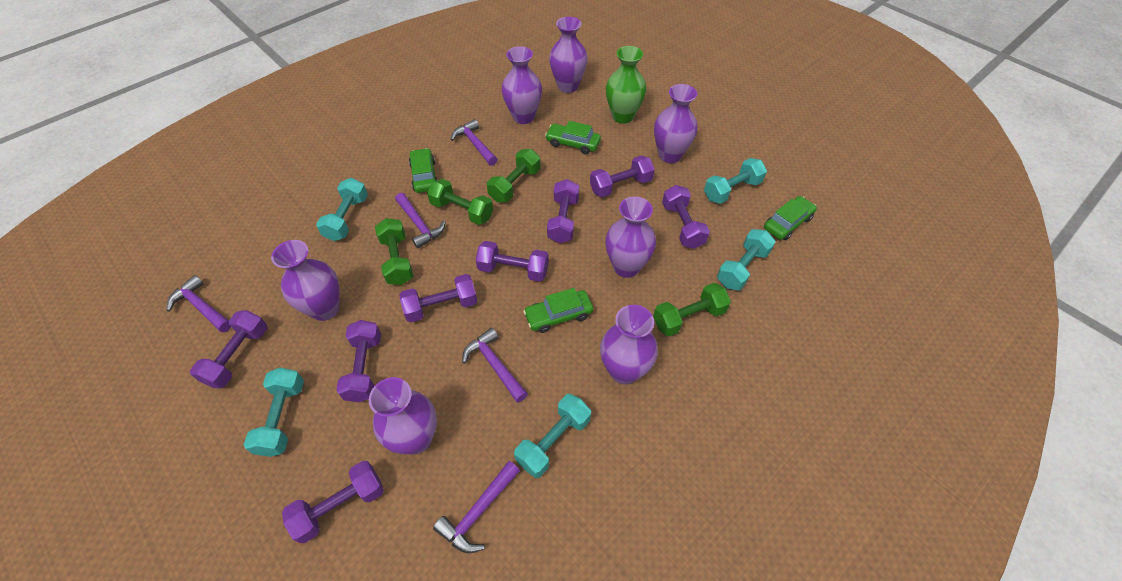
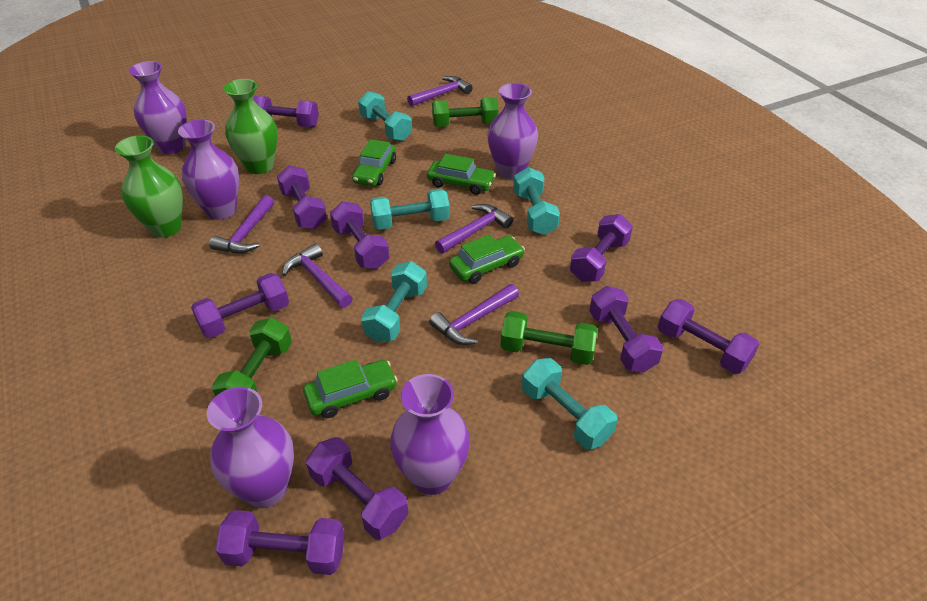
green dumbbell: [375,218,413,285] [427,179,493,225] [487,149,540,202] [653,283,731,336] = 4 -> [212,317,292,397] [432,97,498,127] [500,311,597,365] = 3
green vase: [606,46,646,124] = 1 -> [115,135,183,238] [224,79,277,174] = 2
purple dumbbell: [190,310,268,389] [282,461,384,543] [336,320,381,402] [399,274,478,323] [476,241,549,282] [547,179,579,243] [590,155,655,197] [662,185,710,249] = 8 -> [191,273,289,338] [216,510,345,575] [253,96,319,127] [277,165,327,229] [306,437,408,540] [330,201,389,269] [570,214,633,282] [589,286,663,373] [658,299,759,374] = 9
purple vase: [271,240,340,321] [369,377,437,455] [502,46,542,124] [549,17,588,93] [600,305,658,385] [605,196,656,278] [654,84,698,163] = 7 -> [129,61,187,154] [178,119,239,220] [207,387,294,508] [390,374,470,495] [487,83,538,179] = 5

